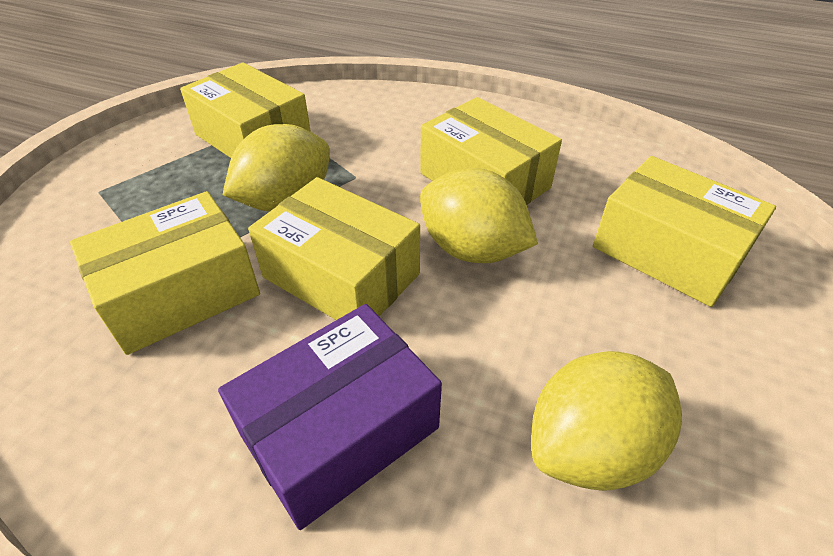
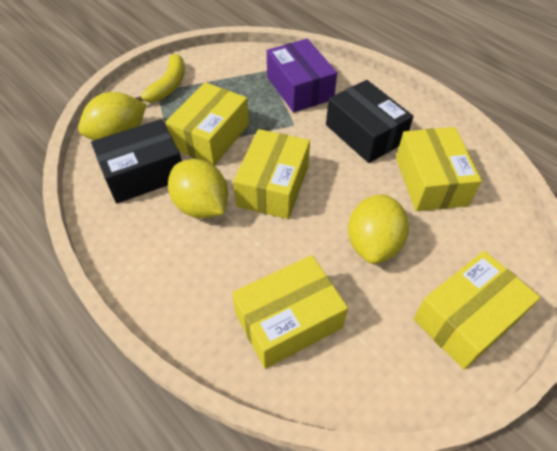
black box: none = 0 -> [91,119,182,204] [326,80,413,163] = 2
yellow banana: none = 0 -> [136,54,185,103] = 1

